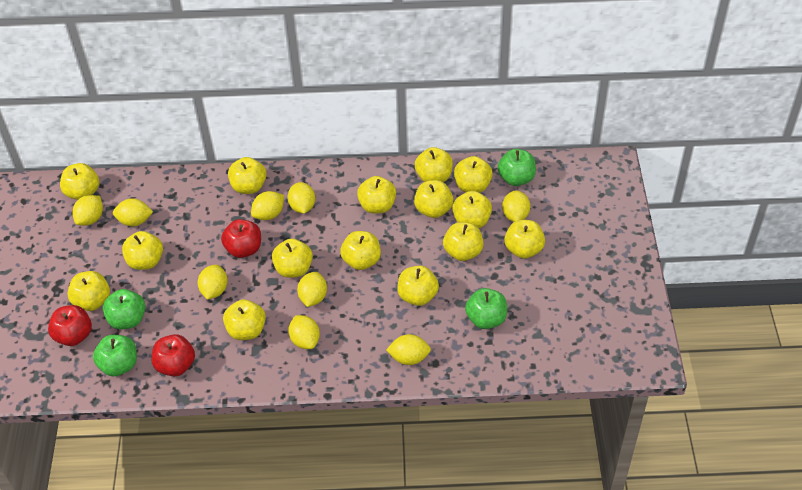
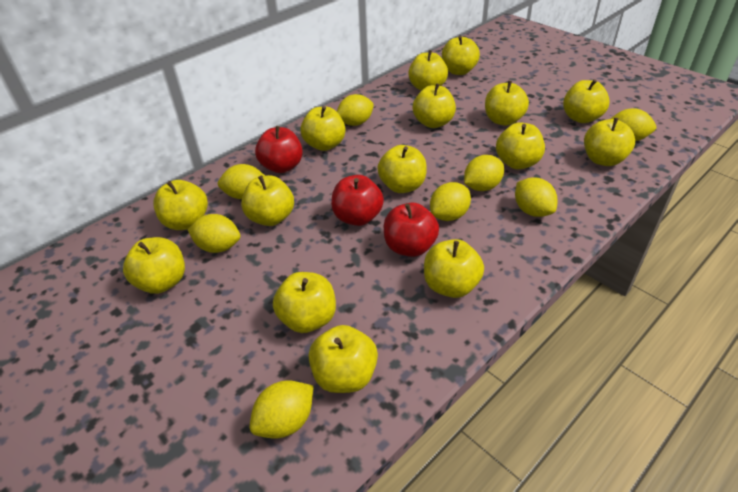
green apple: [93,335,137,376] [103,289,146,329] [465,288,507,329] [498,149,536,186] = 4 -> none = 0
yellow lemon: [73,195,103,226] [113,198,153,226] [198,265,228,299] [251,191,284,220] [287,182,315,213] [288,315,320,349] [297,272,327,307] [386,334,431,365] [502,190,530,222] = 9 -> [188,214,240,253] [218,164,265,199] [250,380,313,438] [337,94,374,126] [430,182,471,221] [464,155,504,191] [515,177,557,217] [610,108,656,141] = 8

